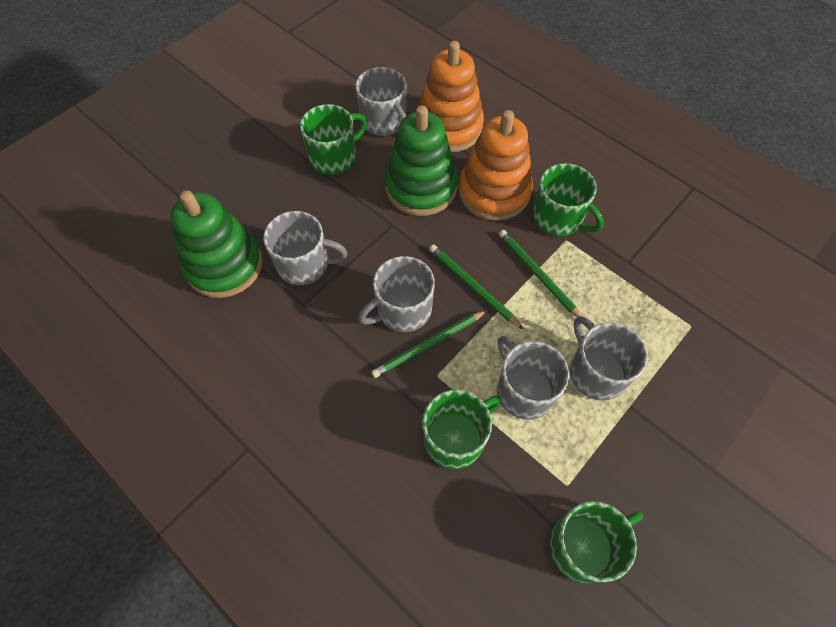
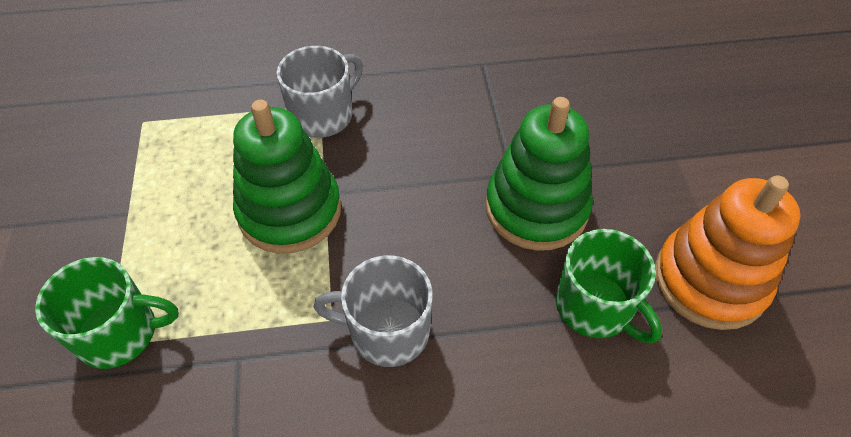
green mug: [300,104,367,175] [422,390,501,469] [533,163,604,236] [549,501,643,583] = 4 -> [35,257,179,369] [556,229,662,343] = 2
green pencil: [371,310,487,378] [429,245,524,330] [499,230,582,318] = 3 -> none = 0
grey mug: [263,211,348,285] [355,67,407,136] [358,256,435,332] [497,336,569,420] [570,316,648,401] = 5 -> [277,46,363,138] [314,256,433,367] = 2
orange stacking toy: [418,41,484,152] [459,110,533,221] = 2 -> [655,175,801,330] = 1

